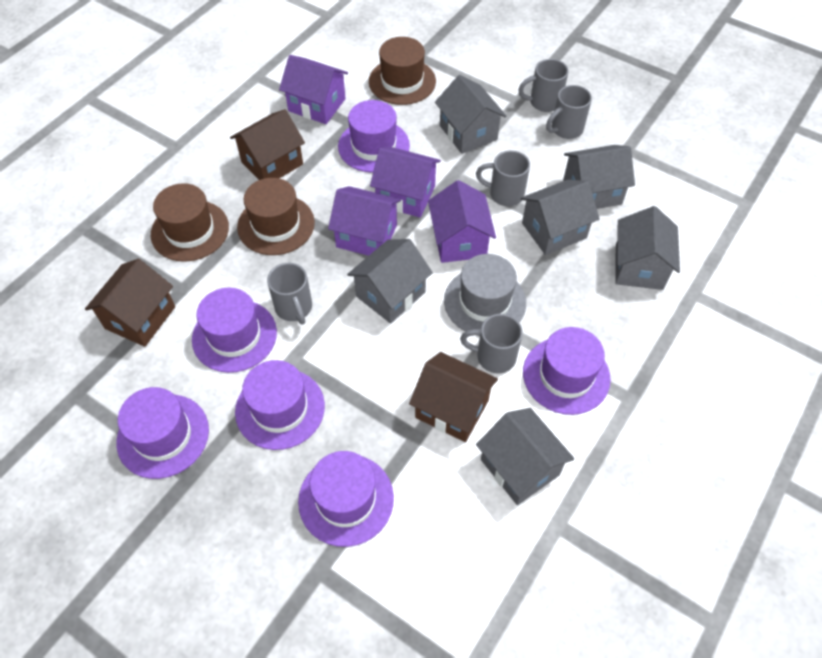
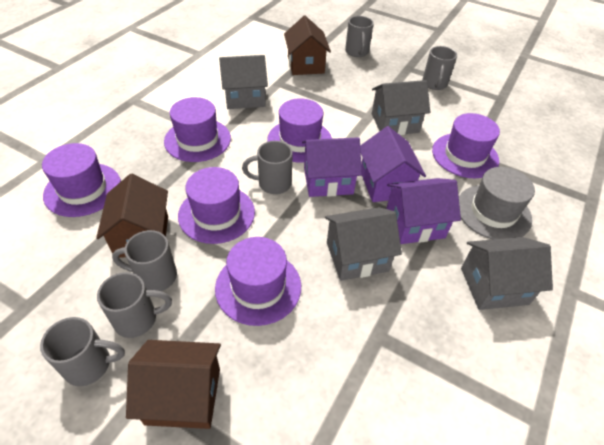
brown hat: [151,183,229,262] [237,178,315,255] [369,37,436,105] = 3 -> none = 0
grey house: [347,239,433,324] [435,75,507,154] [476,408,574,505] [521,179,600,255] [563,145,635,209] [615,206,680,290] = 6 -> [219,55,268,109] [325,207,402,281] [372,80,430,135] [461,237,553,310] = 4
grey mug: [267,263,312,325] [460,314,523,373] [476,150,530,206] [518,59,568,112] [546,85,592,139] = 5 -> [40,317,125,386] [97,272,172,338] [112,230,177,291] [242,141,293,194] [345,16,374,57] [422,46,457,90] = 6
purple house: [279,55,348,124] [328,186,401,256] [370,147,441,218] [428,180,496,263] = 4 -> [302,137,362,197] [360,126,426,202] [386,178,461,244] = 3

